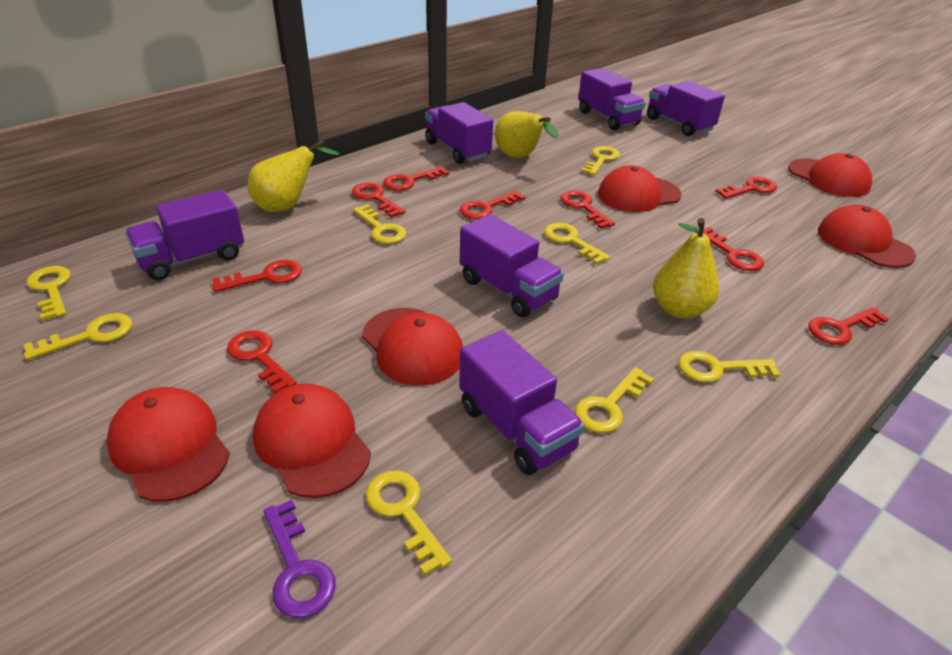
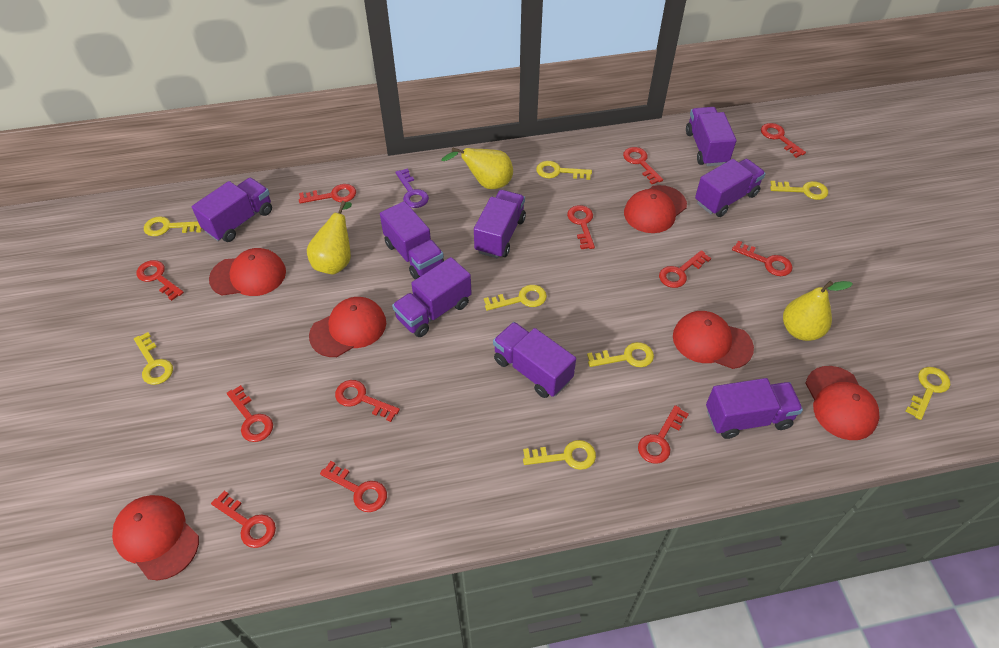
purple truck: [125,190,244,280] [425,102,493,164] [459,330,585,475] [460,214,564,317] [578,68,646,130] [647,81,725,136] = 6 -> [192,178,272,242] [380,201,444,280] [392,257,472,337] [474,190,526,258] [493,322,576,398] [686,107,736,166] [695,159,766,217] [706,378,803,439] = 8
red key: [212,259,302,292] [227,330,297,394] [352,182,406,218] [383,166,449,191] [460,190,526,219] [560,191,615,229] [696,227,764,271] [715,177,777,199] [808,307,889,345] = 9 -> [136,260,184,301] [211,491,276,548] [227,385,273,442] [299,184,356,203] [320,461,387,512] [335,380,400,422] [567,205,595,249] [623,147,663,184] [638,405,689,464] [659,250,711,288] [732,240,793,276] [761,123,806,158] = 12

